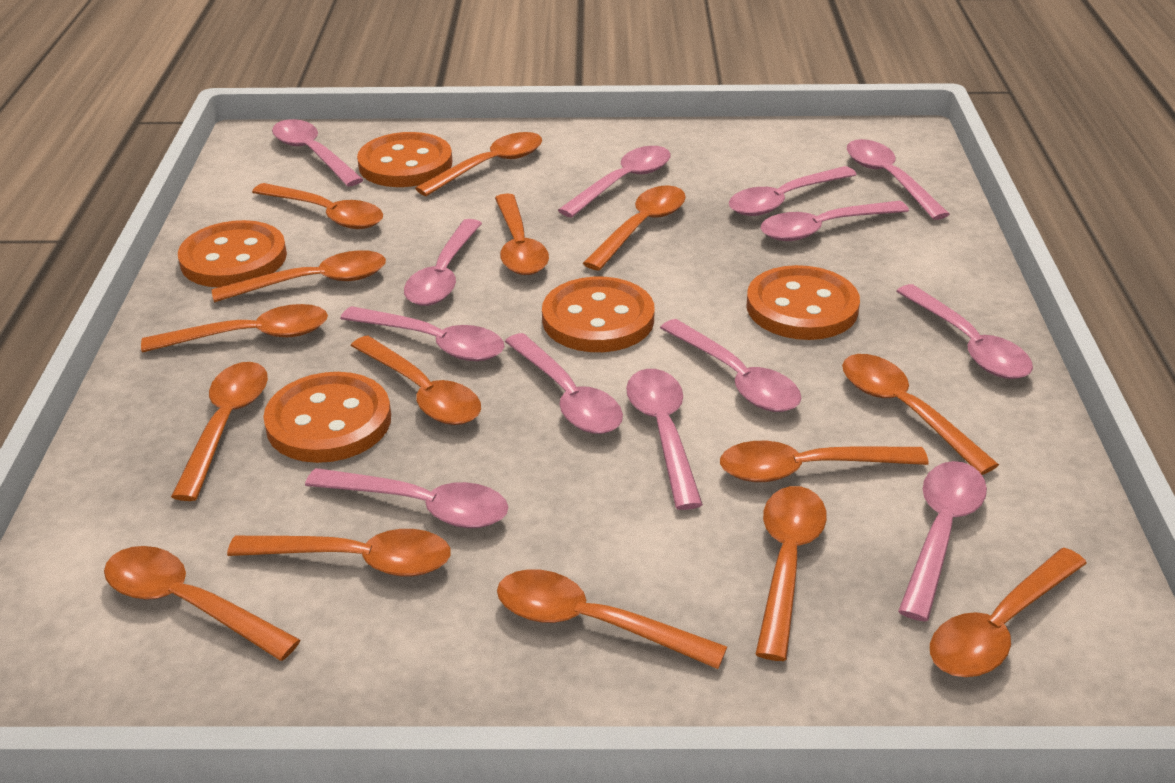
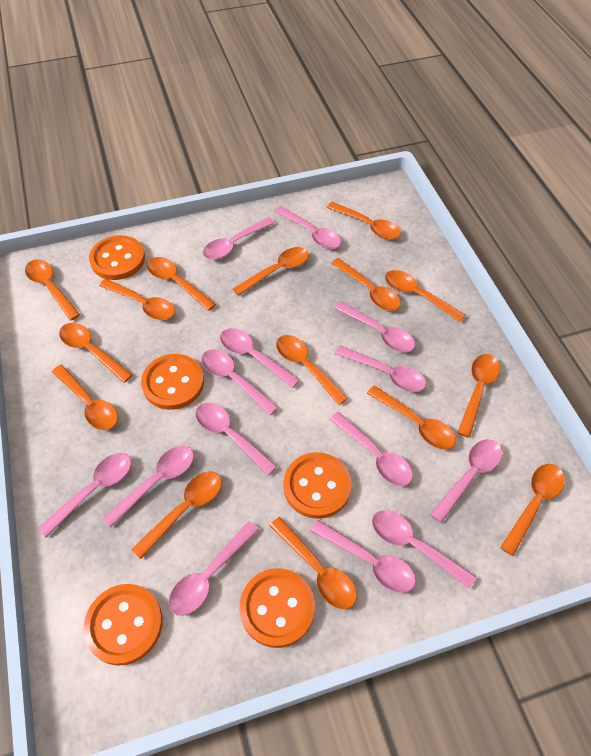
pink spoon: [272,119,364,187] [305,468,508,528] [340,306,505,361] [404,219,482,306] [505,333,623,434] [558,146,671,218] [626,369,703,510] [660,319,801,412] [729,166,857,216] [761,201,909,241] [847,139,950,220] [896,284,1033,379] [898,461,987,621] = 13 -> [38,453,132,538] [102,446,194,527] [168,521,259,616] [195,403,277,475] [202,349,279,416] [203,217,275,260] [220,328,300,388] [274,206,341,249] [310,520,416,593] [330,412,413,486] [334,301,415,352] [335,345,426,392] [372,510,476,589] [430,439,502,523] = 14

